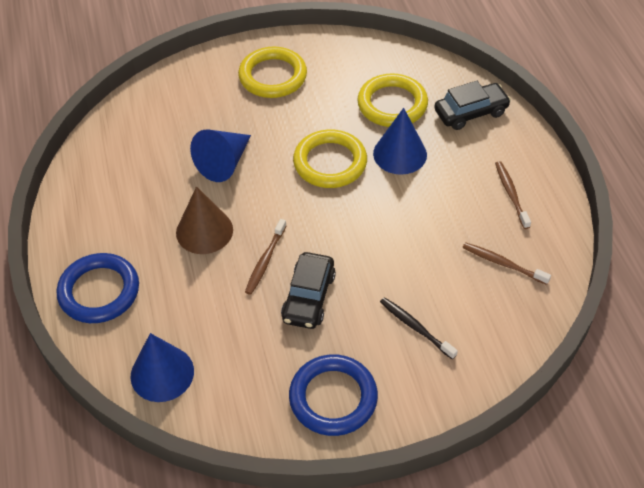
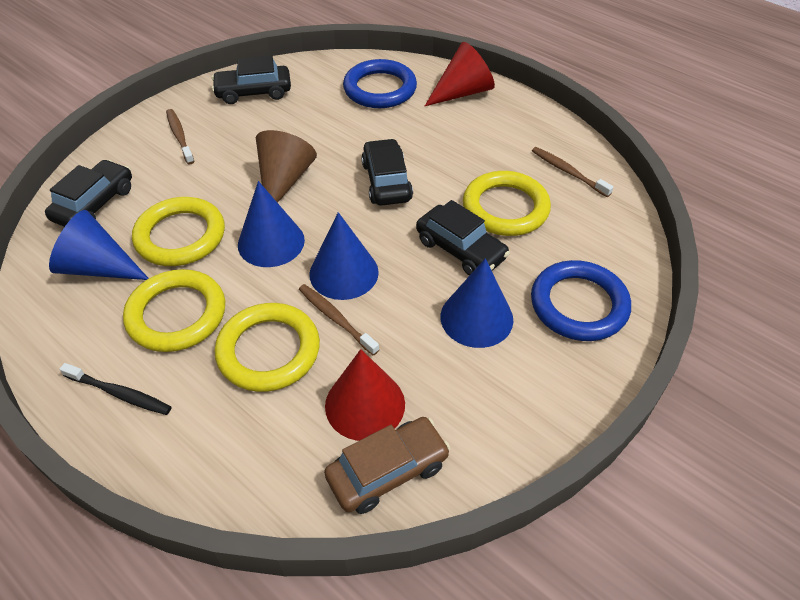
black car: [281,252,336,329] [434,81,511,130] = 2 -> [45,160,132,227] [212,56,291,104] [361,139,413,206] [416,200,510,276] = 4
blue cone: [131,333,194,402] [190,130,251,182] [373,108,427,175] = 3 -> [49,210,149,280] [238,181,305,267] [309,212,379,300] [440,258,513,348] = 4
brown car: none = 0 -> [324,417,450,514] = 1
red cone: none = 0 -> [325,349,405,441] [425,42,495,106] = 2
yellow ring: [238,47,307,98] [293,130,367,188] [357,73,428,127] = 3 -> [123,269,225,352] [132,197,225,266] [215,303,320,392] [463,171,551,236] = 4

